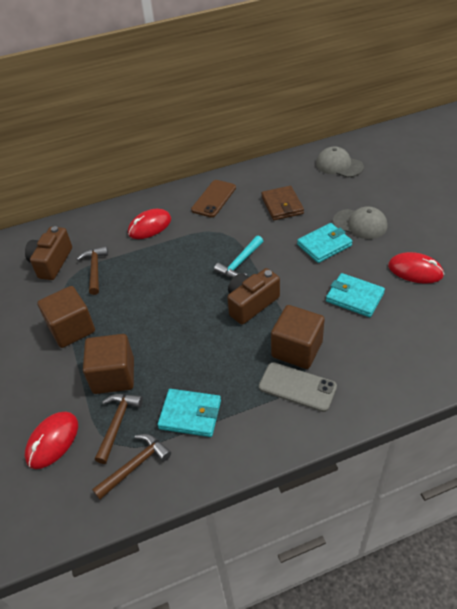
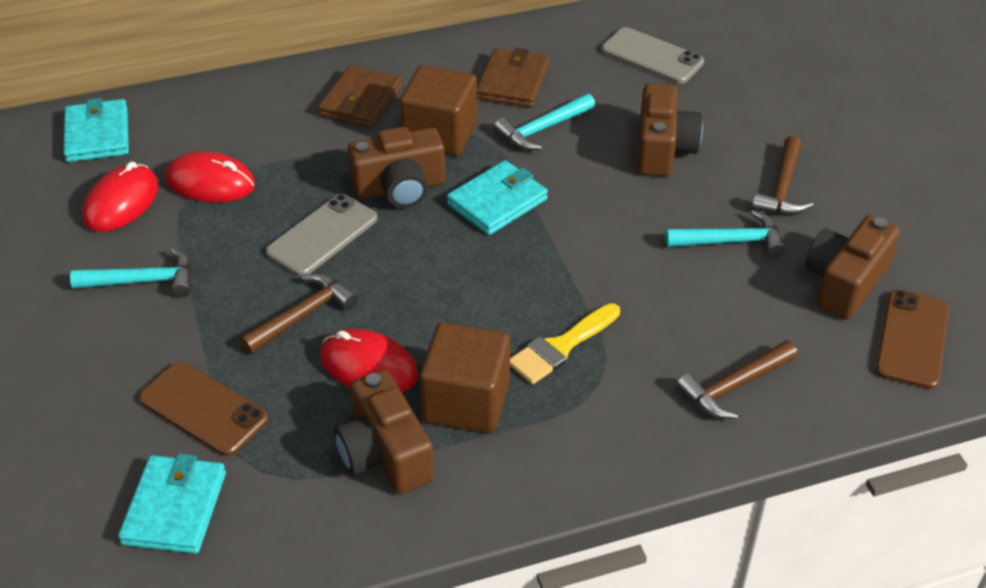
brown camera: [25,226,72,280] [227,268,280,325] = 2 -> [334,370,434,494] [348,127,445,208] [637,83,703,177] [805,215,900,319] = 4
brown cube: [37,286,95,348] [83,334,134,394] [271,305,325,369] = 3 -> [400,65,477,156] [420,322,510,433] = 2
brown phone: [191,180,236,218] = 1 -> [139,362,269,456] [875,290,949,389] = 2
brown wallet: [261,186,304,220] = 1 -> [318,65,402,128] [477,48,549,108] = 2
grey cap: [316,146,364,177] [333,206,387,239] = 2 -> none = 0
grey phone: [259,362,337,412] = 1 -> [266,194,378,277] [601,27,704,84] = 2
turquoise hammer: [214,236,263,278] = 1 -> [70,248,192,297] [494,93,595,151] [665,210,786,257] = 3
yellow brush: none = 0 -> [510,303,620,384] = 1

